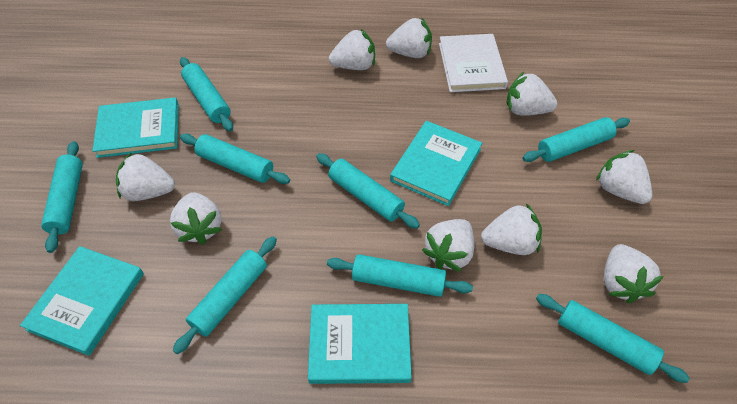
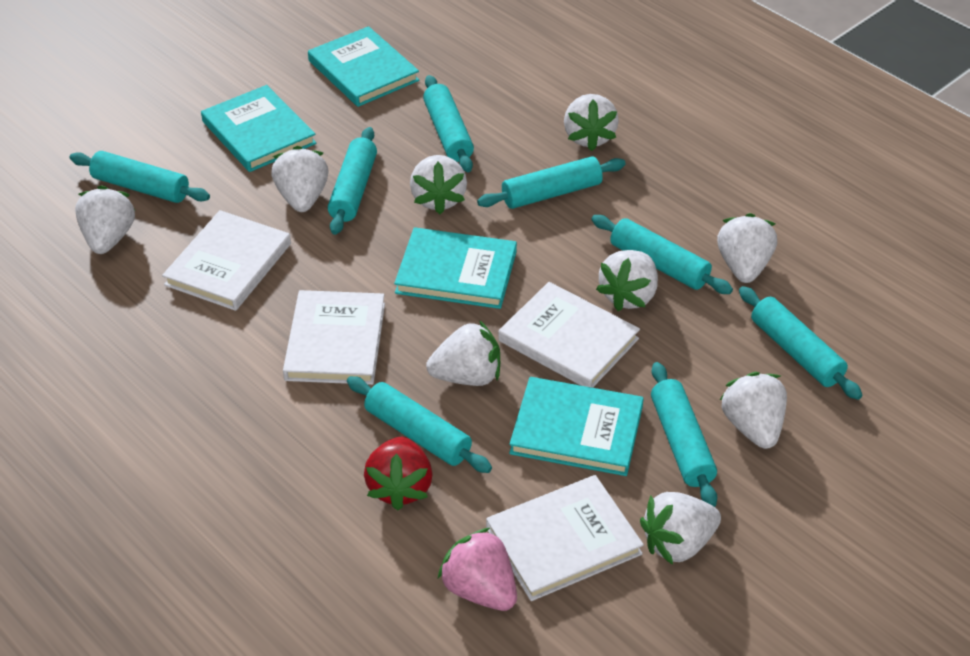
pink strawberry: none = 0 -> [438,528,517,611] = 1
red strawberry: none = 0 -> [364,437,433,510] = 1
white book: [439,34,508,92] = 1 -> [162,210,291,311] [283,290,385,385] [486,475,644,601] [498,282,640,388] = 4

